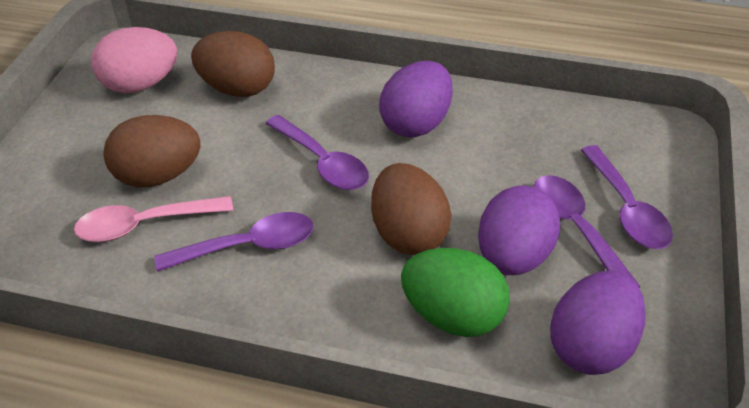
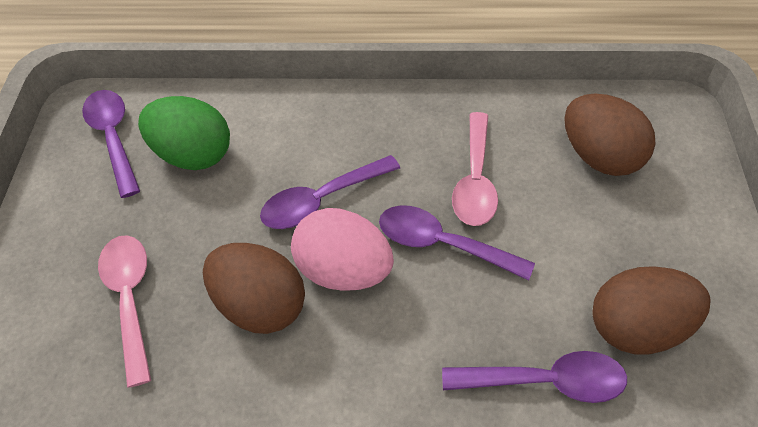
pink spoon: [74,196,233,242] = 1 -> [98,235,151,388] [452,112,498,226] = 2
purple egg: [379,61,453,137] [478,185,560,275] [550,270,646,375] = 3 -> none = 0

